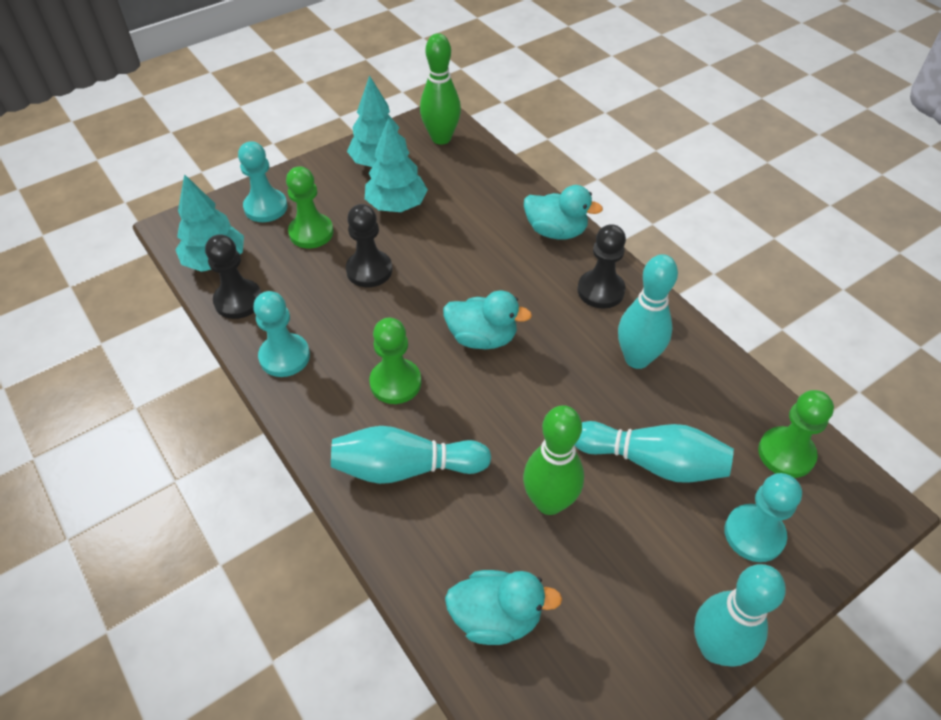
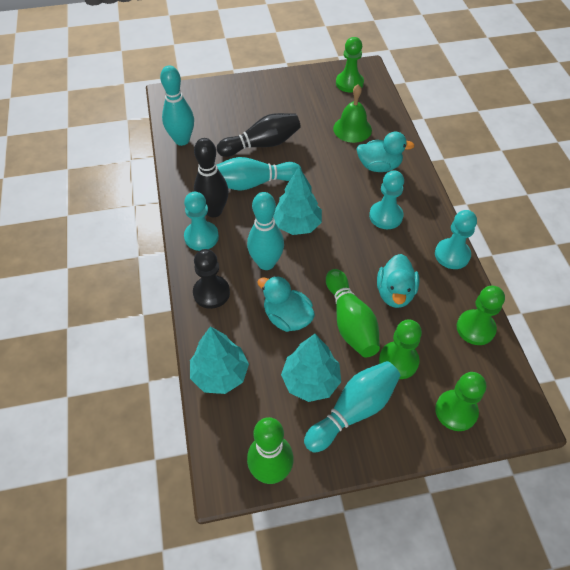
black bowling pin: none = 0 -> [194,138,229,217] [217,113,301,157] = 2
black pawn: [205,234,261,319] [346,204,392,287] [578,224,626,309] = 3 -> [193,249,230,309] = 1
green bell: none = 0 -> [333,85,372,143] = 1
green pawn: [286,166,334,248] [369,318,422,404] [758,390,834,478] = 3 -> [336,37,364,93] [379,319,422,379] [435,372,486,431] [457,286,505,345] = 4

